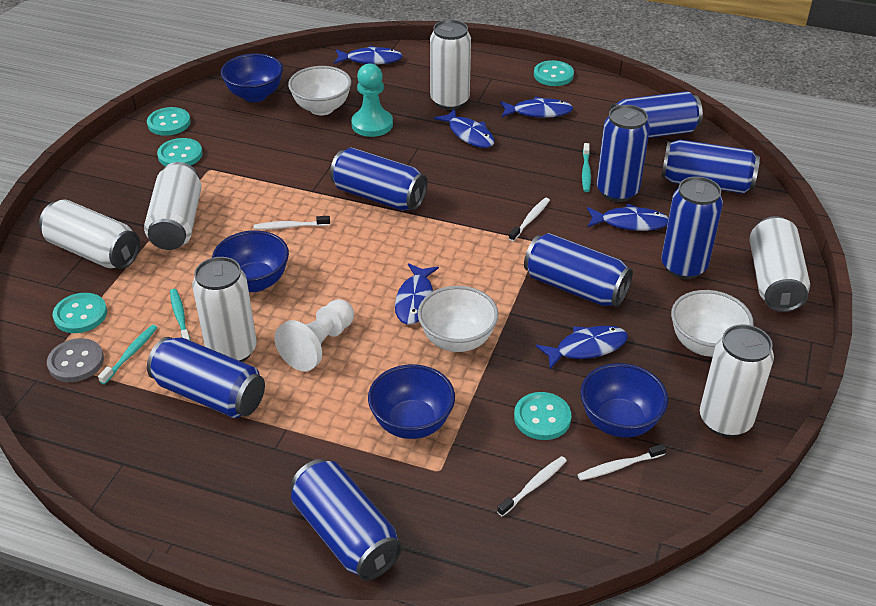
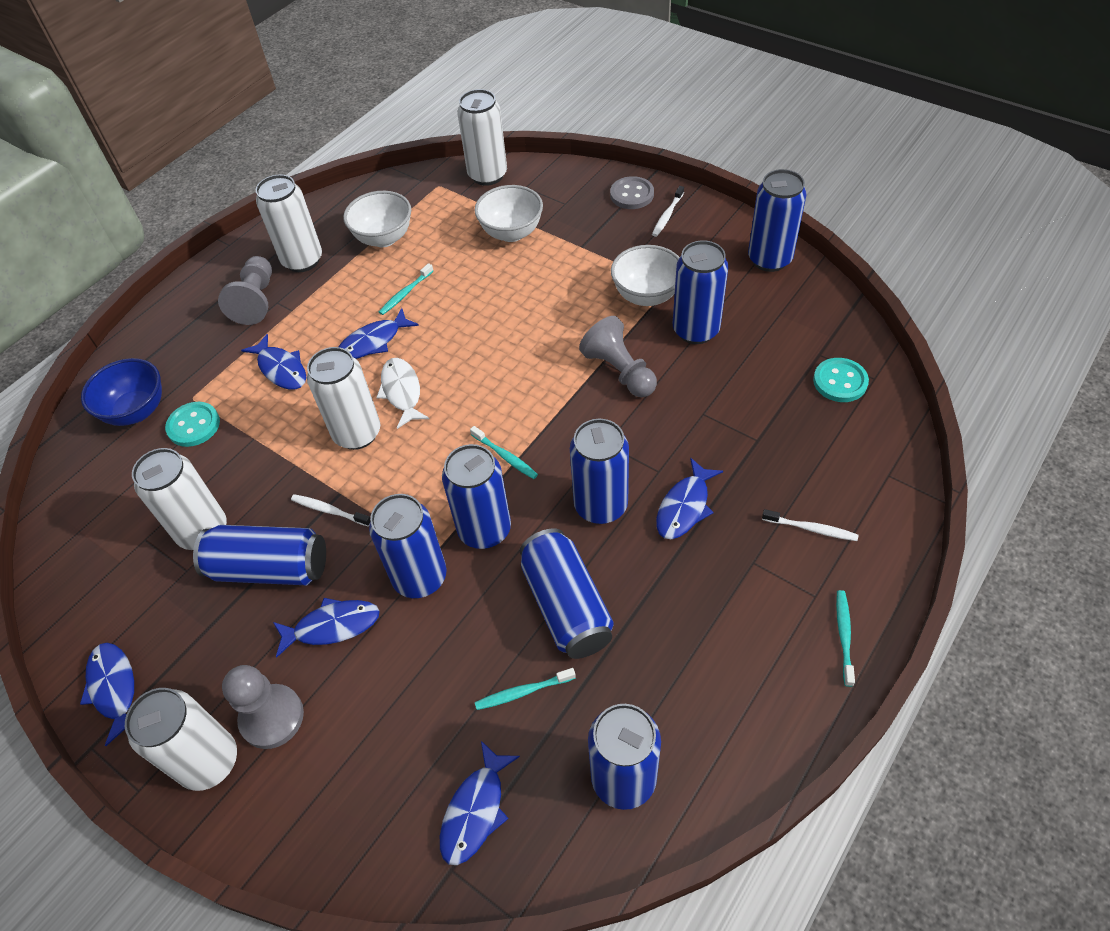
blue bowl: [212,230,289,292] [221,53,283,102] [368,365,455,439] [580,363,668,437] = 4 -> [81,358,162,426] = 1
grey pawn: none = 0 -> [218,256,272,325] [222,665,304,749] [579,316,657,397] = 3
turquoise button: [53,293,107,333] [147,107,191,136] [157,138,203,166] [514,392,571,440] [534,60,574,86] = 5 -> [165,402,220,447] [813,358,869,402] = 2
turquoise pawn: [351,63,393,137] = 1 -> none = 0
turquoise toothbrush: [98,325,158,384] [170,289,191,341] [582,143,591,192] = 3 -> [379,263,433,315] [470,426,538,479] [475,668,576,710] [836,590,855,687] = 4
white can: [39,199,140,269] [144,162,201,250] [192,257,257,362] [430,20,471,110] [700,324,774,437] [750,216,810,312] = 6 -> [125,688,237,791] [132,448,227,550] [256,174,322,272] [307,347,380,450] [457,89,507,186] = 5
white fish: none = 0 -> [376,358,429,429] = 1
white pawn: [274,299,354,371] = 1 -> none = 0
white toothbrush: [254,216,330,230] [497,456,567,517] [509,198,550,241] [577,444,667,481] = 4 -> [291,494,370,527] [652,186,684,237] [762,509,859,541] = 3

